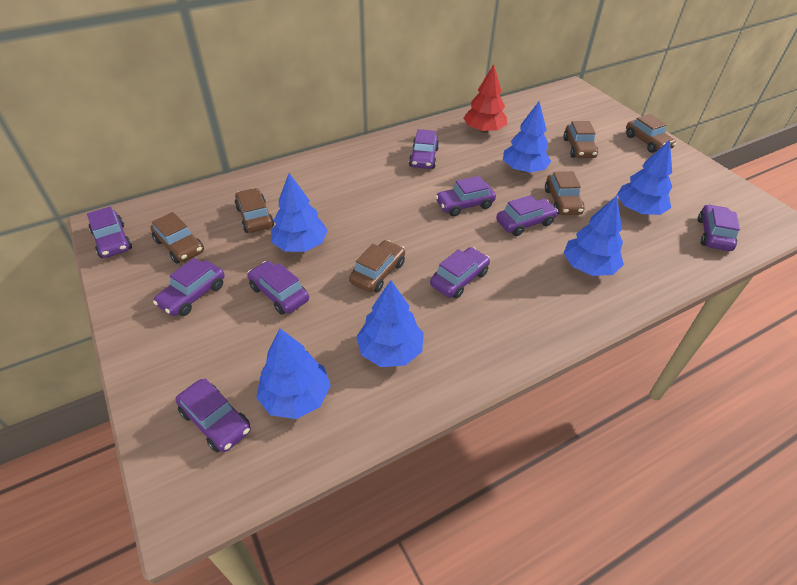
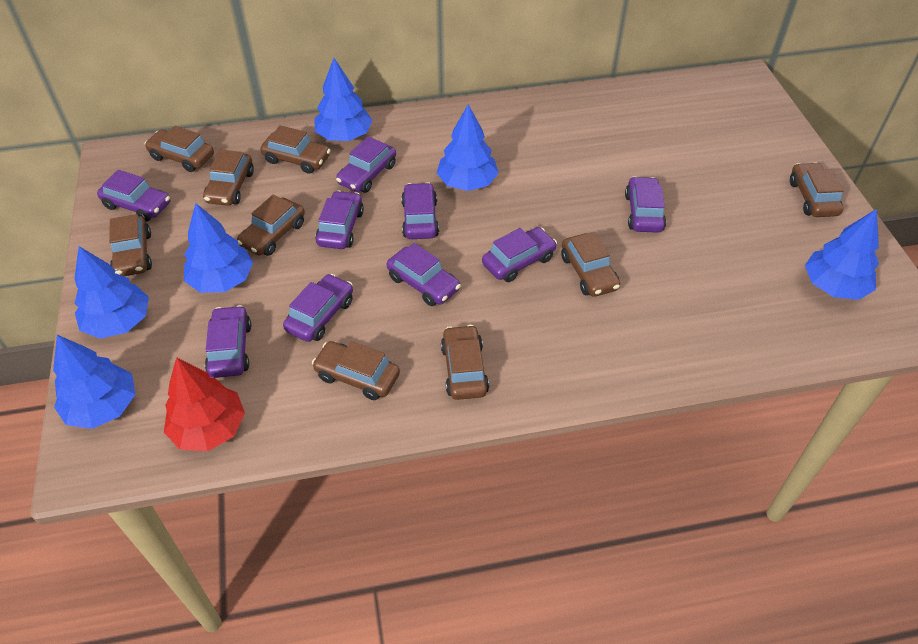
brown car: [150,212,204,264] [235,188,274,233] [349,240,405,293] [545,171,584,215] [563,121,598,158] [626,114,676,153] = 6 -> [109,214,152,276] [145,126,214,172] [203,149,254,206] [237,195,305,256] [260,125,331,174] [312,341,400,400] [441,325,489,400] [561,232,620,297] [790,163,844,217] = 9

